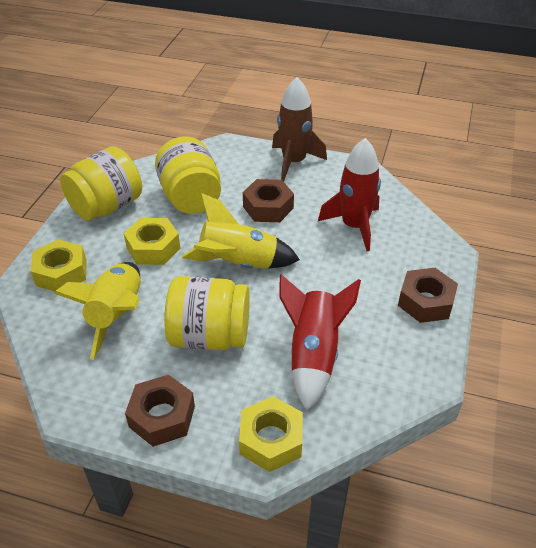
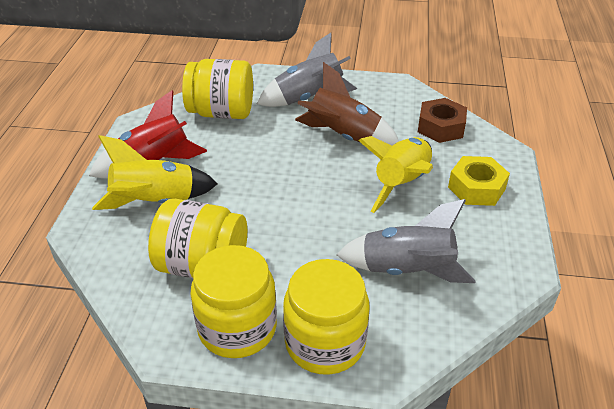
brown nut: [125,375,195,447] [243,179,294,222] [398,268,458,323] = 3 -> [418,98,467,143] = 1
grey rocket: none = 0 -> [257,33,357,107] [337,199,475,283] = 2
red rocket: [279,274,361,411] [318,138,381,251] = 2 -> [89,90,207,178] = 1
yellow jar: [60,146,142,221] [155,137,221,214] [164,276,250,350] = 3 -> [148,199,247,278] [182,59,253,119] [190,245,277,358] [283,259,369,375] = 4
yellow nut: [31,239,87,291] [124,218,180,265] [239,396,303,472] = 3 -> [448,156,510,206] = 1

